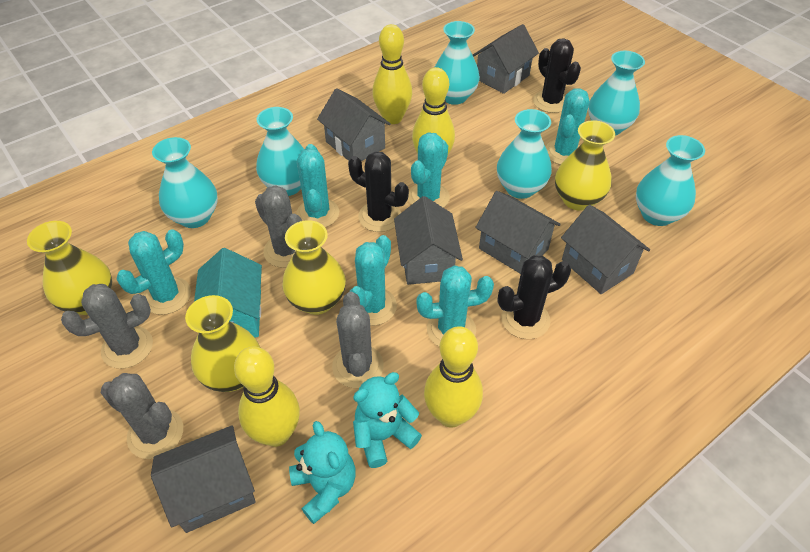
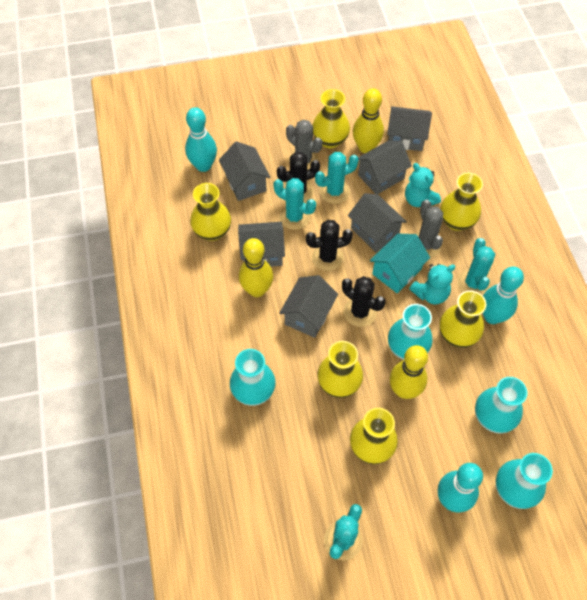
grey cactus: [61,284,153,369] [101,373,183,459] [255,185,302,268] [332,292,384,388] = 4 -> [286,120,322,170] [416,200,443,258] = 2
turquoise bowling pin: none = 0 -> [185,107,217,172] [438,463,483,512] [483,266,524,324] = 3
turquoise cactus: [117,229,191,315] [296,144,339,227] [350,235,397,326] [408,132,450,208] [416,265,494,347] [546,89,589,165] = 6 -> [273,178,316,230] [315,152,359,204] [324,504,363,560] [457,238,495,295] = 4
turquoise vase: [152,137,218,228] [256,107,305,196] [435,21,480,105] [497,109,552,199] [588,51,645,136] [636,135,705,226] = 6 -> [230,349,276,406] [388,304,433,360] [475,377,528,434] [496,453,553,509] = 4
yellow bowling pin: [234,346,300,447] [372,24,412,124] [412,67,455,155] [424,326,483,428] = 4 -> [239,238,273,297] [353,88,384,153] [390,345,428,399] = 3
yellow vase: [27,221,112,315] [185,295,260,392] [282,220,346,315] [555,120,615,210] = 4 -> [190,183,231,241] [312,89,350,148] [317,341,363,398] [350,408,398,464] [439,290,486,348] [440,173,483,231] = 6

